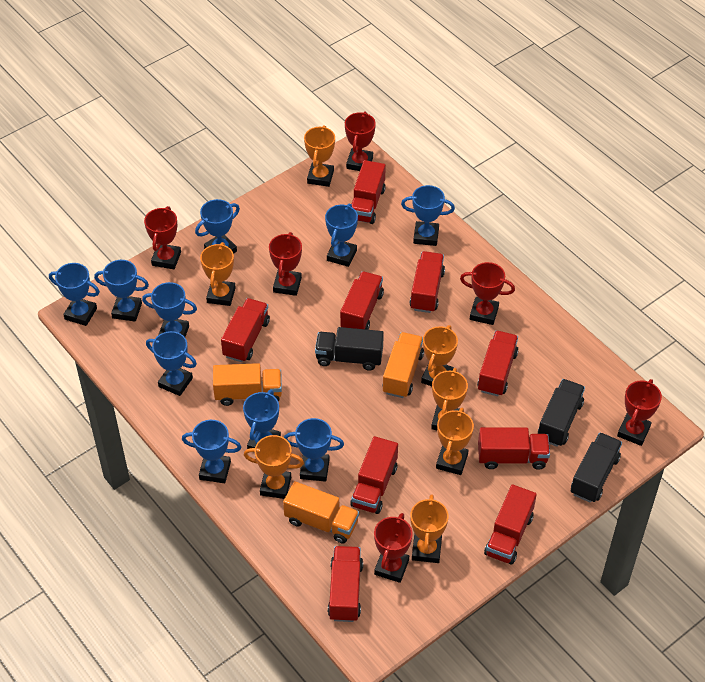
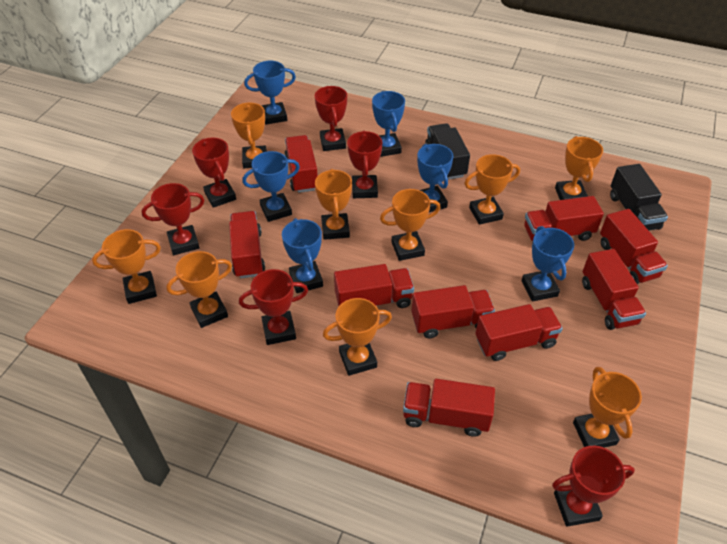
black truck: [315,327,384,371] [538,379,585,447] [571,432,622,503] = 3 -> [425,123,470,180] [610,164,668,231] = 2
blue trophy: [49,263,100,326] [94,260,149,322] [142,282,197,337] [146,331,197,396] [182,420,241,483] [195,199,240,254] [243,390,281,449] [284,418,344,482] [325,204,358,267] [401,185,455,246] = 10 -> [242,151,300,222] [244,60,296,125] [282,218,323,293] [372,91,405,157] [417,144,454,212] [522,226,574,301] = 6
orange trophy: [200,242,236,306] [244,435,304,499] [304,125,335,187] [410,494,449,563] [421,325,458,386] [431,368,468,430] [436,408,474,475] = 7 -> [92,229,161,304] [166,251,232,328] [231,102,267,168] [315,169,352,240] [323,298,392,376] [380,189,440,261] [464,154,520,225] [555,136,603,200] [573,367,642,448] = 9
orange truck: [213,363,282,406] [283,481,359,543] [382,332,424,398] = 3 -> none = 0

